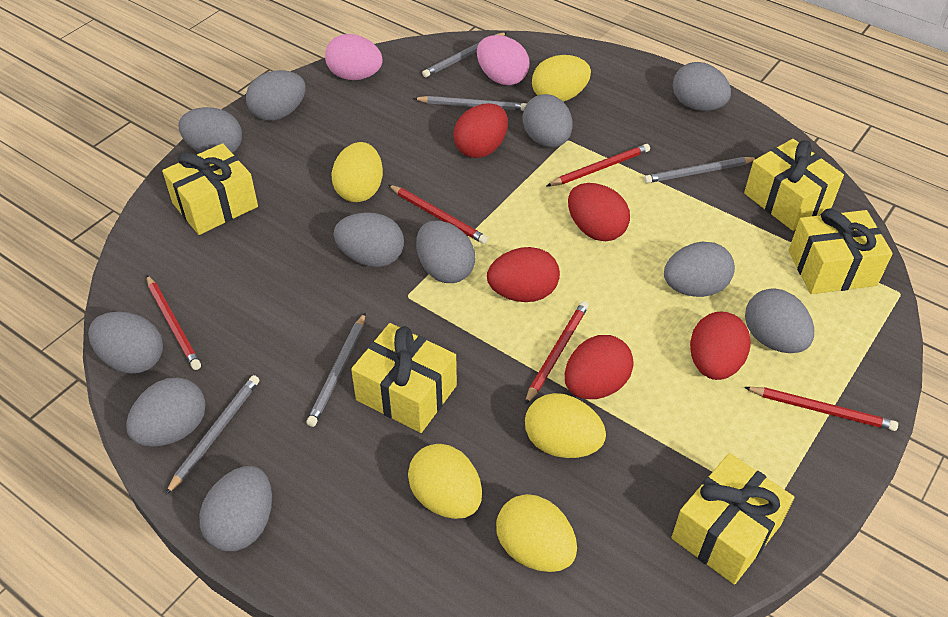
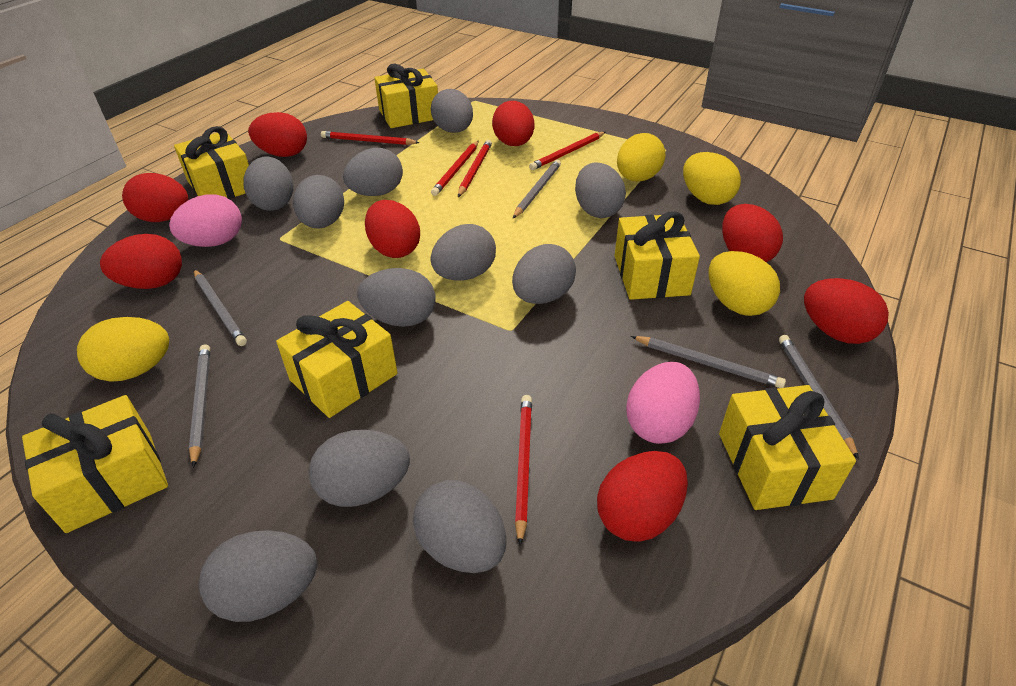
red egg: [453,103,508,158] [487,247,560,302] [565,335,634,399] [568,183,630,241] [690,311,751,380] = 5 -> [100,234,182,289] [122,173,189,222] [248,112,307,157] [365,200,420,258] [492,101,534,146] [597,451,688,542] [722,204,783,262] [804,278,889,344] = 8
yellow egg: [332,142,383,202] [408,444,482,519] [496,494,577,572] [525,393,606,458] [532,55,591,102] = 5 -> [77,317,169,382] [617,133,666,182] [683,152,741,205] [709,251,780,316] = 4
yellow gift: [162,143,258,235] [351,323,457,433] [671,453,794,585] [744,139,844,231] [789,209,893,294] = 5 -> [22,395,168,533] [174,126,249,199] [276,301,398,418] [374,64,438,128] [615,211,700,300] [719,385,856,510] = 6

